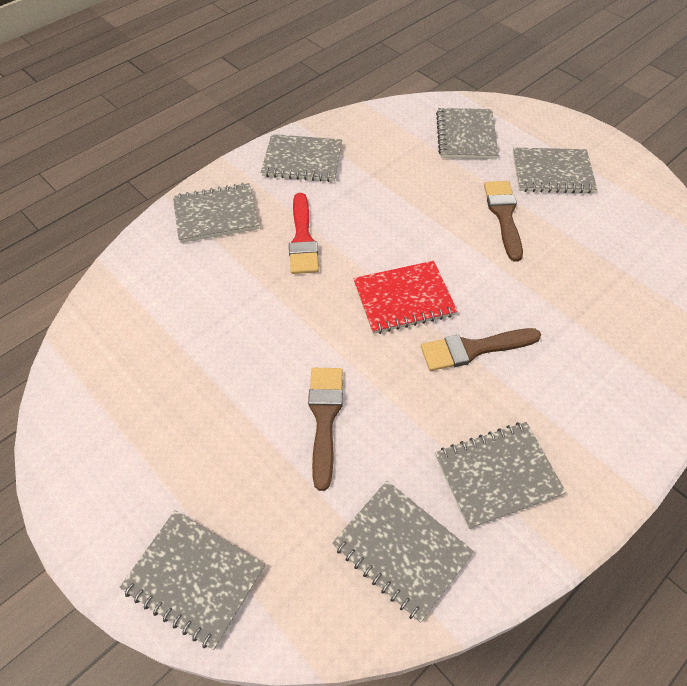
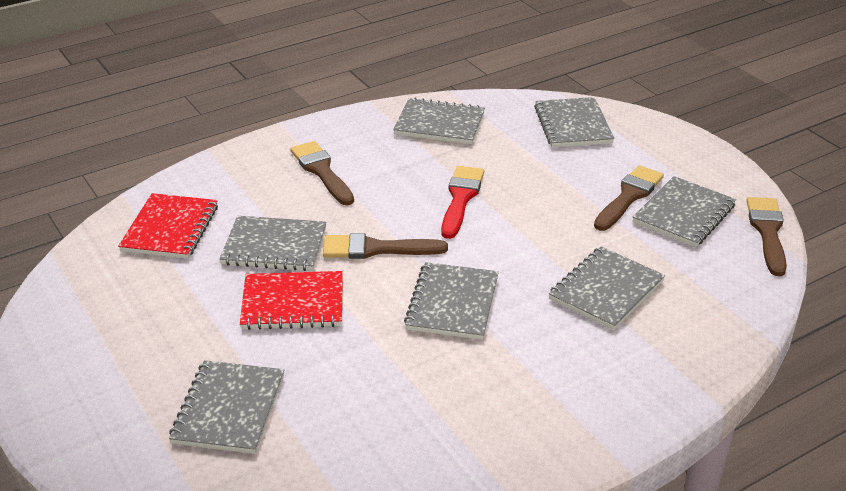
brown brush: [308,368,343,491] [421,328,541,371] [484,181,523,262] = 3 -> [290,141,354,205] [323,233,448,259] [594,165,664,231] [746,197,787,276] = 4
red notebook: [353,261,458,334] = 1 -> [118,193,218,259] [240,271,343,330] = 2

